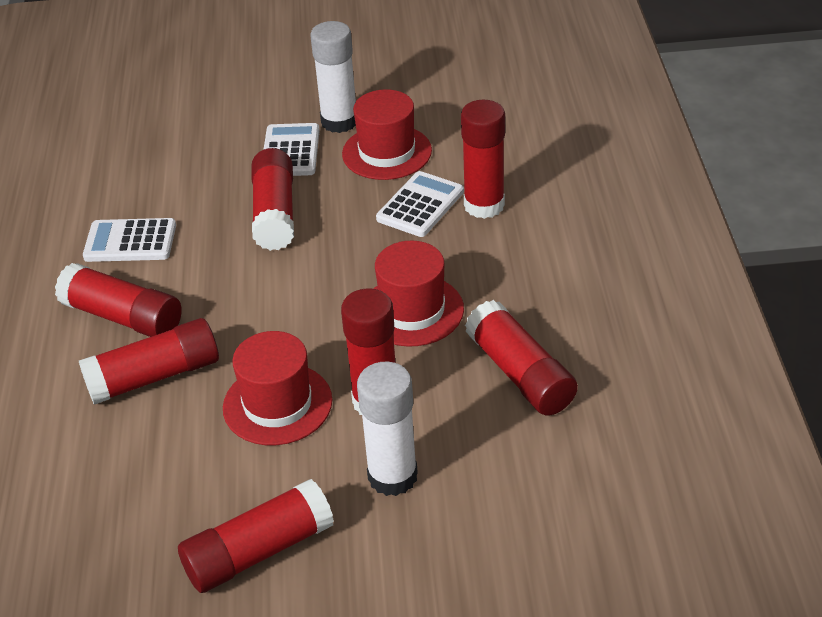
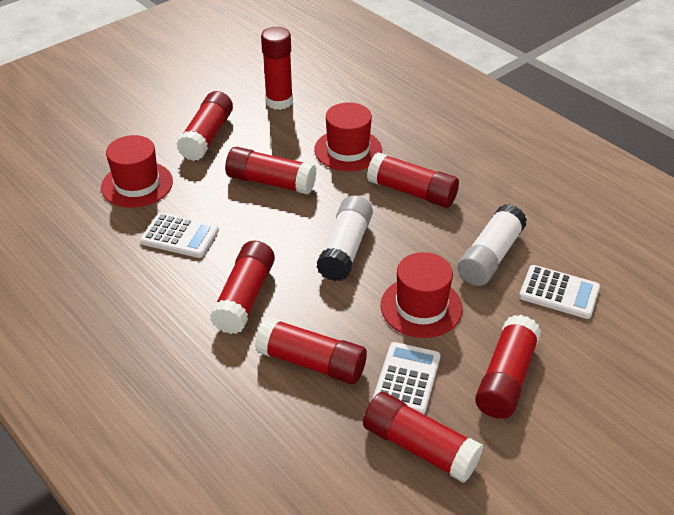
red glue stick: [55,263,182,337] [79,318,219,405] [178,479,334,593] [251,148,294,251] [341,288,395,415] [461,100,505,219] [465,300,578,416] = 7 -> [176,91,233,161] [210,241,275,334] [225,147,316,195] [255,317,367,384] [261,27,293,110] [363,392,483,483] [367,152,459,208] [475,315,541,419] = 8

